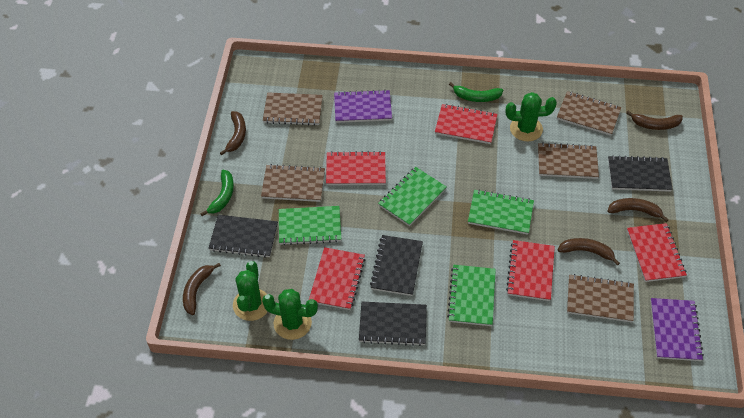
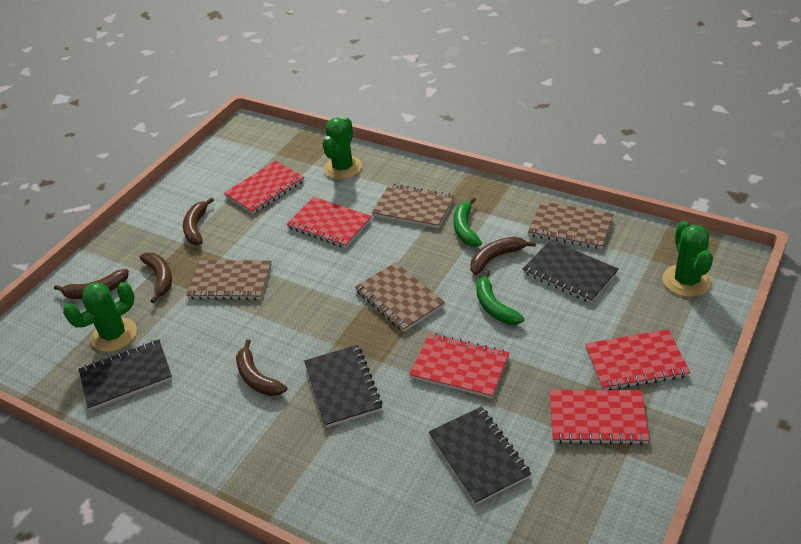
brown notebook: [261,164,325,202] [263,92,323,126] [538,143,599,179] [557,91,621,136] [567,274,634,322] = 5 -> [186,260,272,300] [355,262,445,332] [372,184,455,228] [528,201,614,249] = 4
green notebook: [279,206,341,245] [378,167,447,226] [447,265,496,326] [468,189,534,235] = 4 -> none = 0
purple notebook: [334,90,392,123] [651,298,704,361] = 2 -> none = 0

